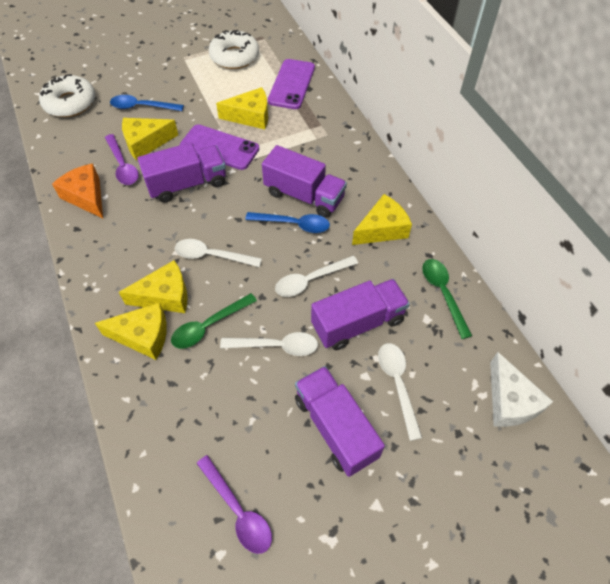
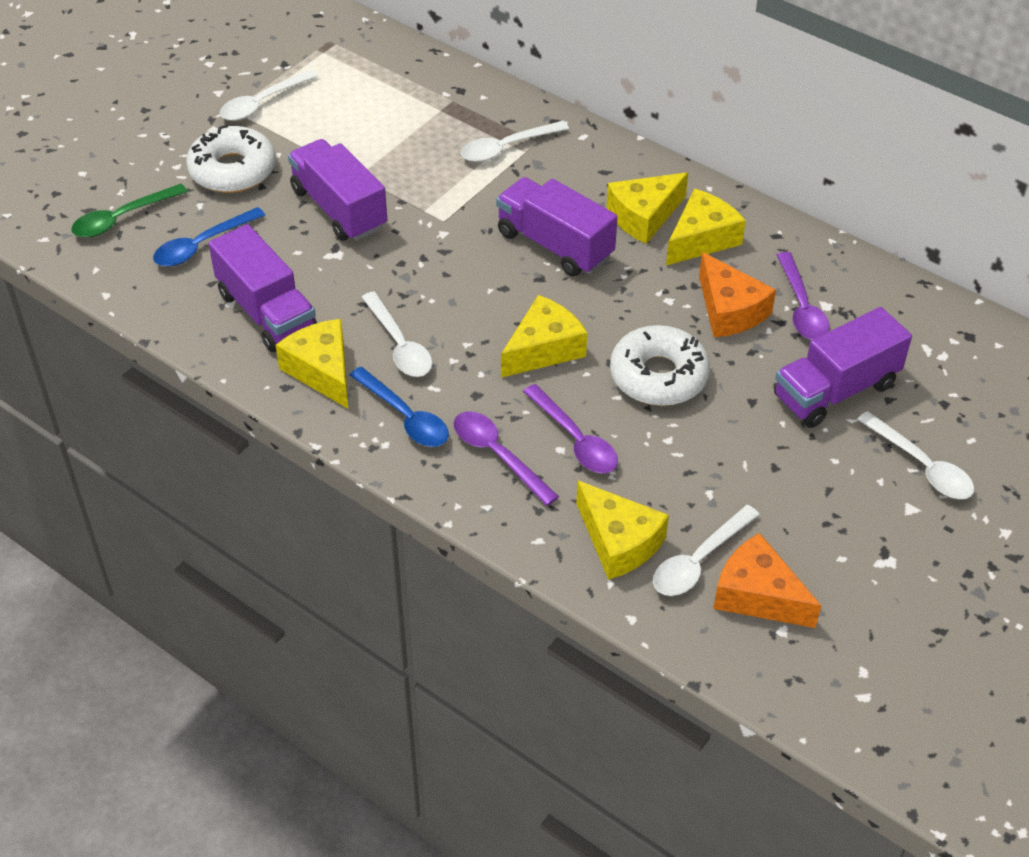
green spoon: [171,293,257,349] [422,259,472,339] = 2 -> [71,184,188,238] = 1
orange cheese: [52,163,103,218] = 1 -> [699,252,776,337] [713,533,821,628] = 2
purple phone: [180,125,259,170] [268,59,315,109] = 2 -> none = 0
purple spoon: [105,134,139,185] [196,455,272,554] = 2 -> [454,411,559,506] [523,384,618,473] [777,252,830,340] = 3
white cheese: [490,352,553,427] = 1 -> none = 0
white spoon: [175,239,262,267] [220,332,318,356] [275,256,358,297] [378,343,422,441] = 4 -> [220,69,318,121] [361,292,432,377] [461,121,569,162] [653,505,760,596] [857,411,974,499] = 5

